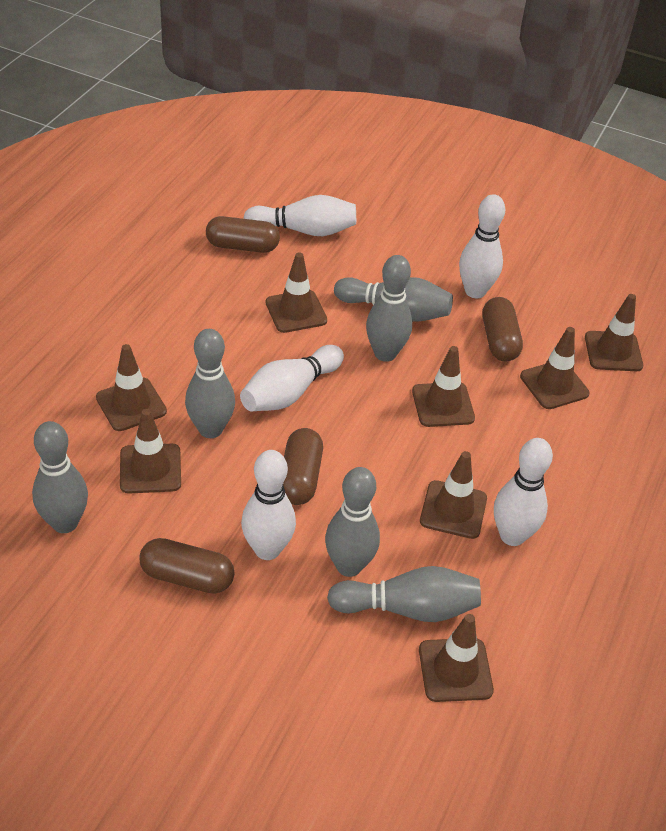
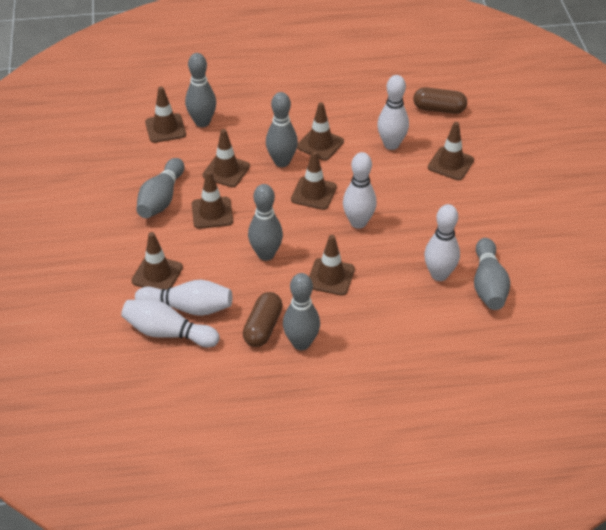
brown capsule: [139,538,234,594] [206,216,280,253] [283,428,323,505] [483,297,523,361] = 4 -> [243,292,283,347] [413,87,467,114] = 2

